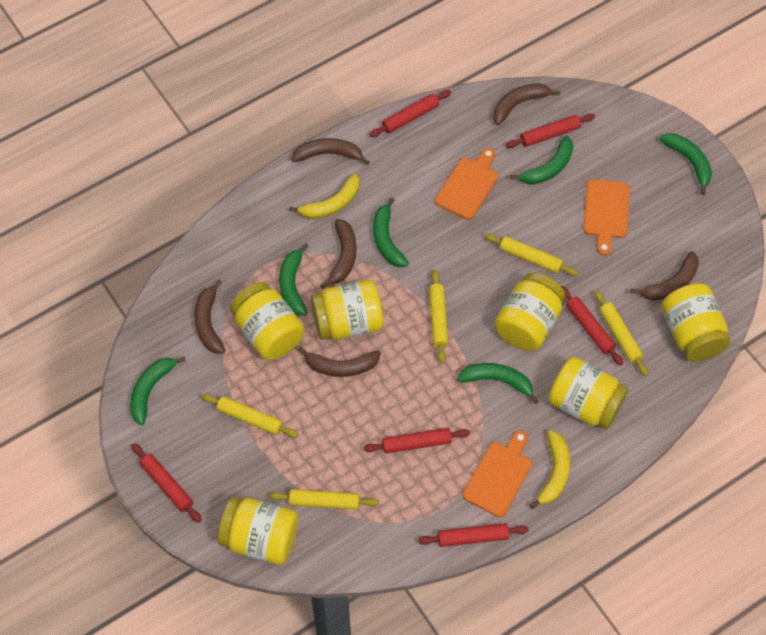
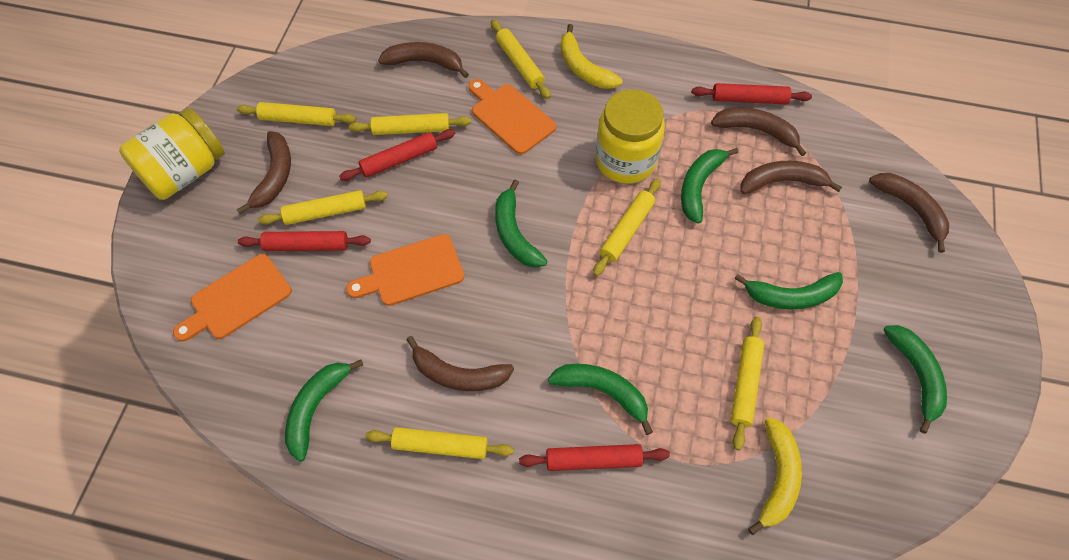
red rolling pin: [132,443,202,523] [363,428,470,453] [369,90,451,137] [418,523,529,547] [506,113,595,148] [561,286,623,366] = 6 -> [238,231,371,251] [339,129,455,181] [519,444,670,471] [692,83,812,105] = 4
yellow jar: [218,497,298,565] [230,282,305,360] [311,280,383,340] [494,273,565,351] [548,357,629,430] [661,283,730,362] = 6 -> [119,108,225,200] [595,89,665,184] = 2
yellow rolling pin: [201,394,299,438] [269,489,379,509] [429,270,448,363] [485,233,579,276] [594,290,648,376] = 5 -> [237,102,356,126] [258,190,388,225] [349,113,471,135] [365,427,514,459] [491,20,551,99] [593,178,661,276] [731,317,764,450] = 7

